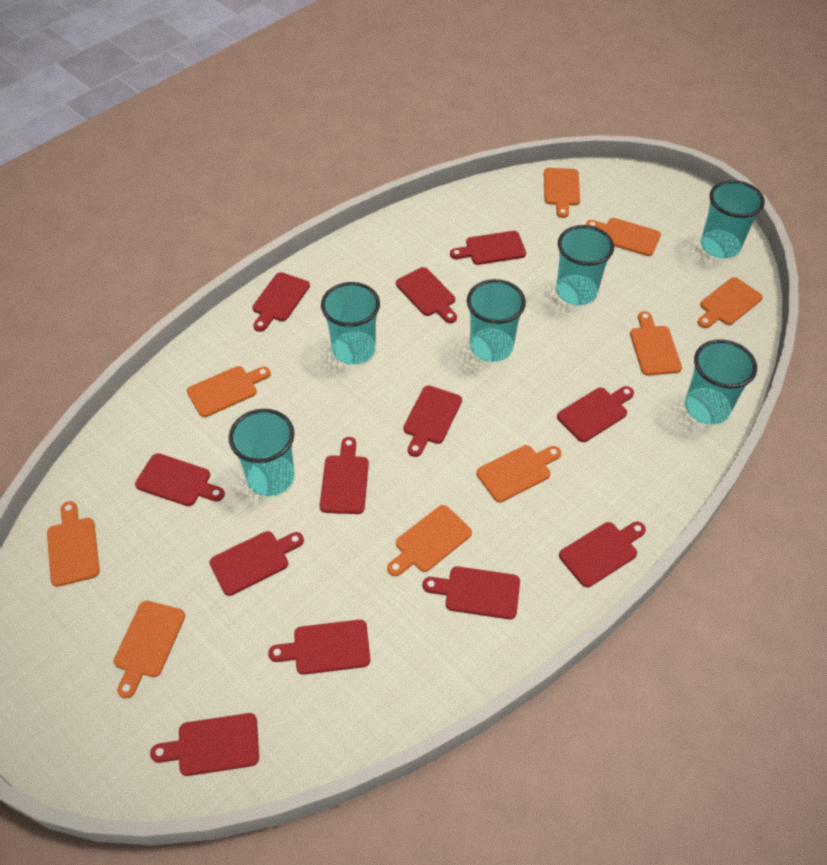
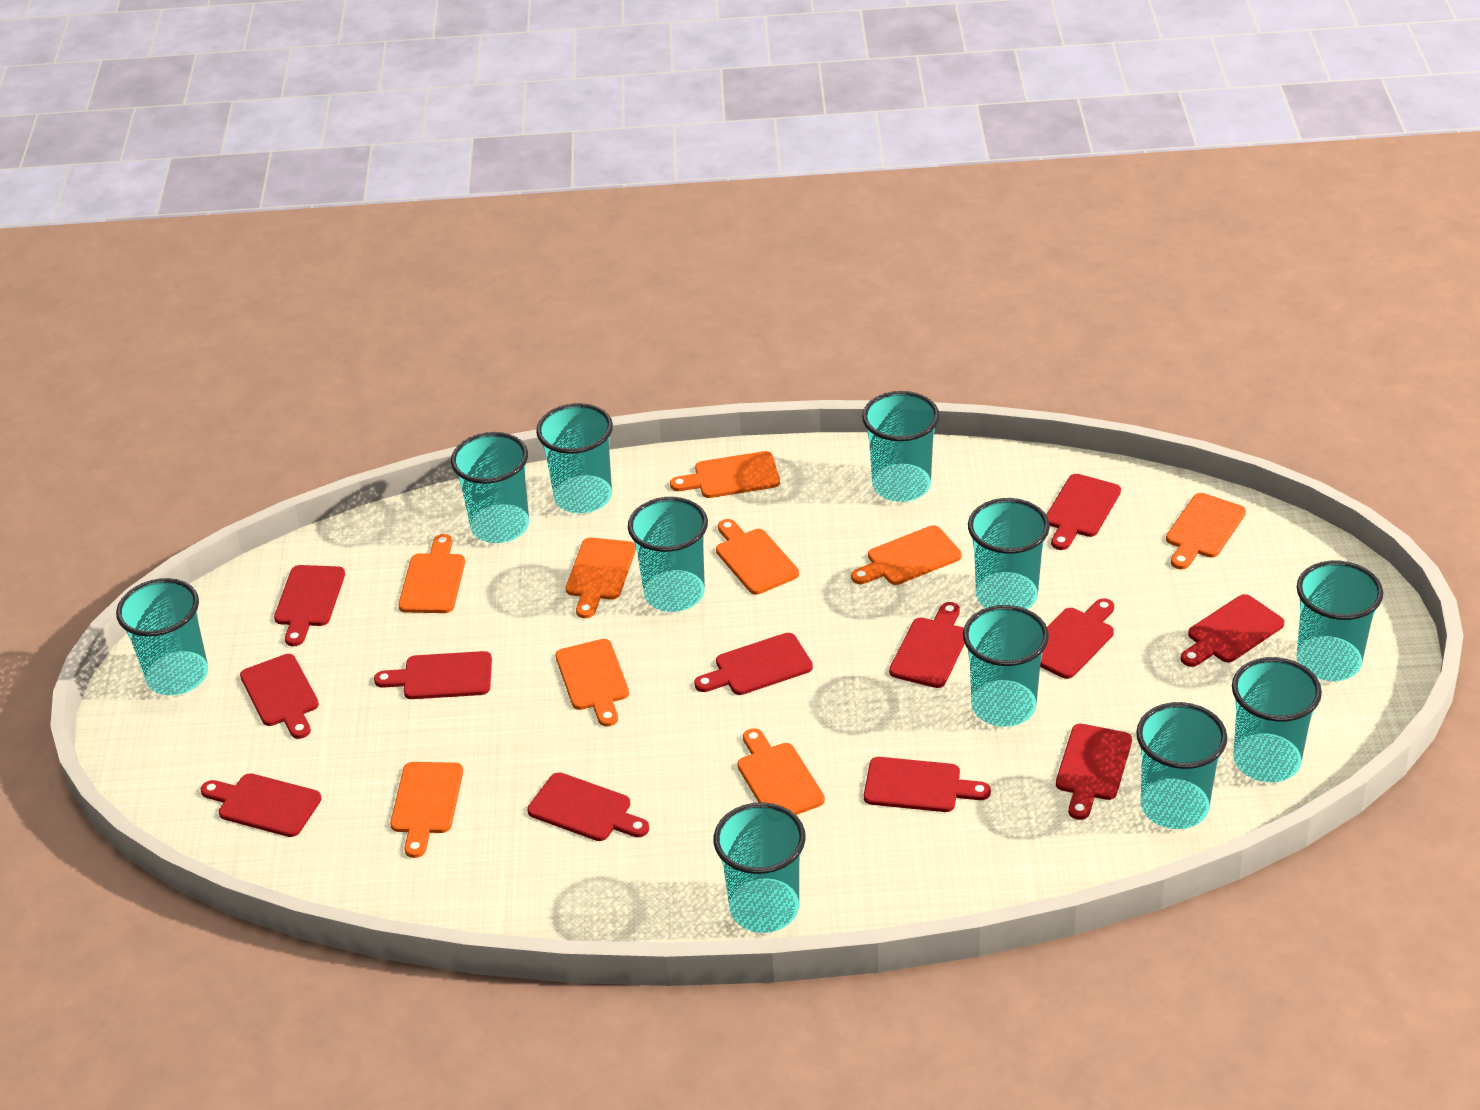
turquoise cup: [229,409,295,496] [321,282,380,365] [467,279,526,362] [556,225,614,305] [685,339,757,424] [701,180,765,258] = 6 -> [116,578,208,695] [451,432,529,543] [536,403,613,513] [628,497,708,612] [714,802,806,933] [862,391,940,502] [963,605,1049,727] [968,498,1050,609] [1136,702,1227,829] [1232,657,1322,782] [1297,560,1383,681] = 11

